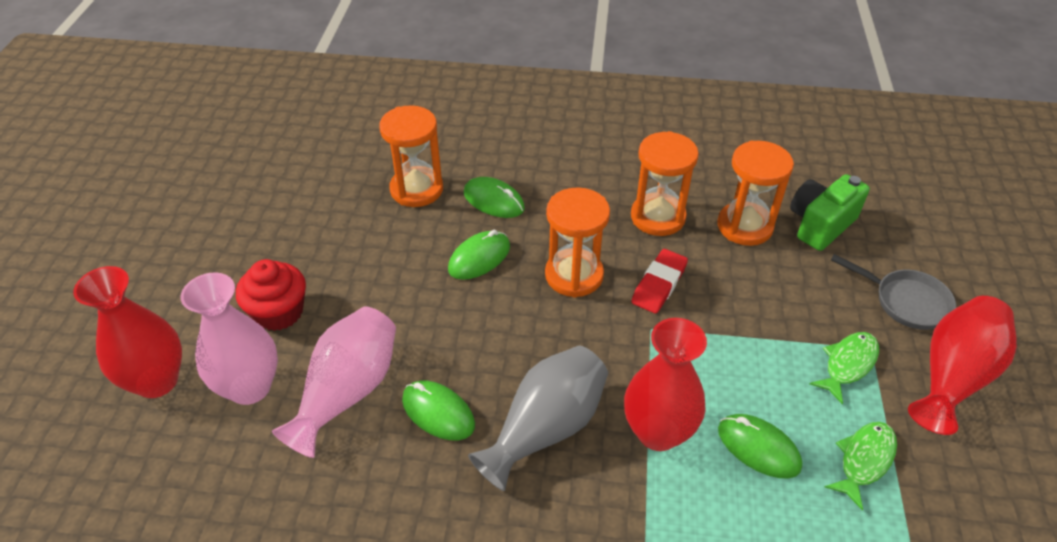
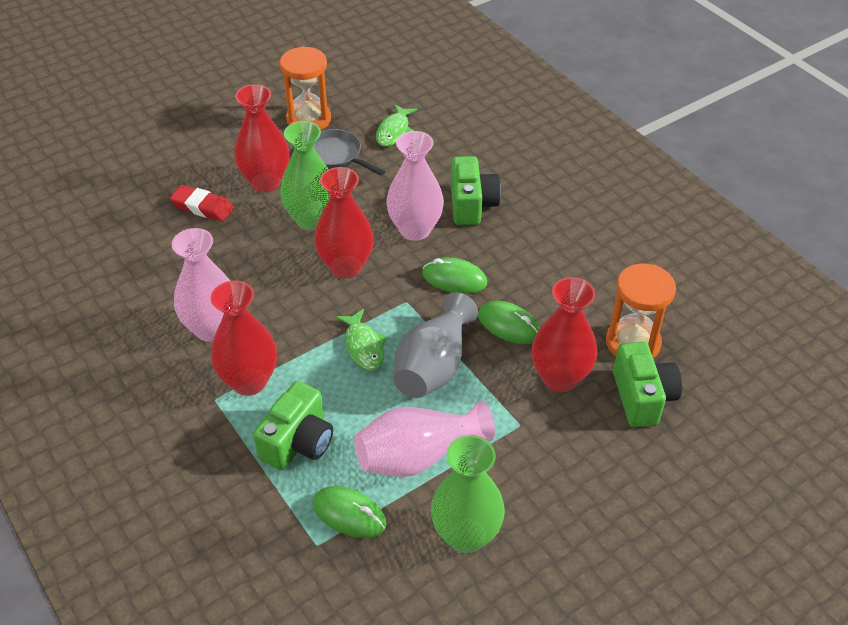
green camera: [790,174,870,251] = 1 -> [253,381,333,470] [451,156,501,225] [613,342,682,427] = 3
green mouse: [402,381,475,440] [448,230,510,280] [464,177,525,218] [718,414,802,479] = 4 -> [313,486,386,538] [422,257,487,294] [478,301,540,344] = 3
green vase: none = 0 -> [280,121,330,230] [431,435,505,553] = 2
orange hourglass: [379,105,443,207] [545,187,610,298] [631,131,699,236] [717,141,794,246] = 4 -> [280,46,331,130] [606,263,676,358] = 2
pink vase: [181,272,278,405] [272,306,396,458] = 2 -> [172,228,230,342] [354,401,495,477] [386,131,444,241] = 3
red cupcake: [236,259,306,331] = 1 -> none = 0
red vase: [73,266,182,398] [624,318,707,451] [908,296,1017,435] = 3 -> [211,280,277,396] [234,84,289,192] [314,167,374,278] [532,277,597,392] = 4

